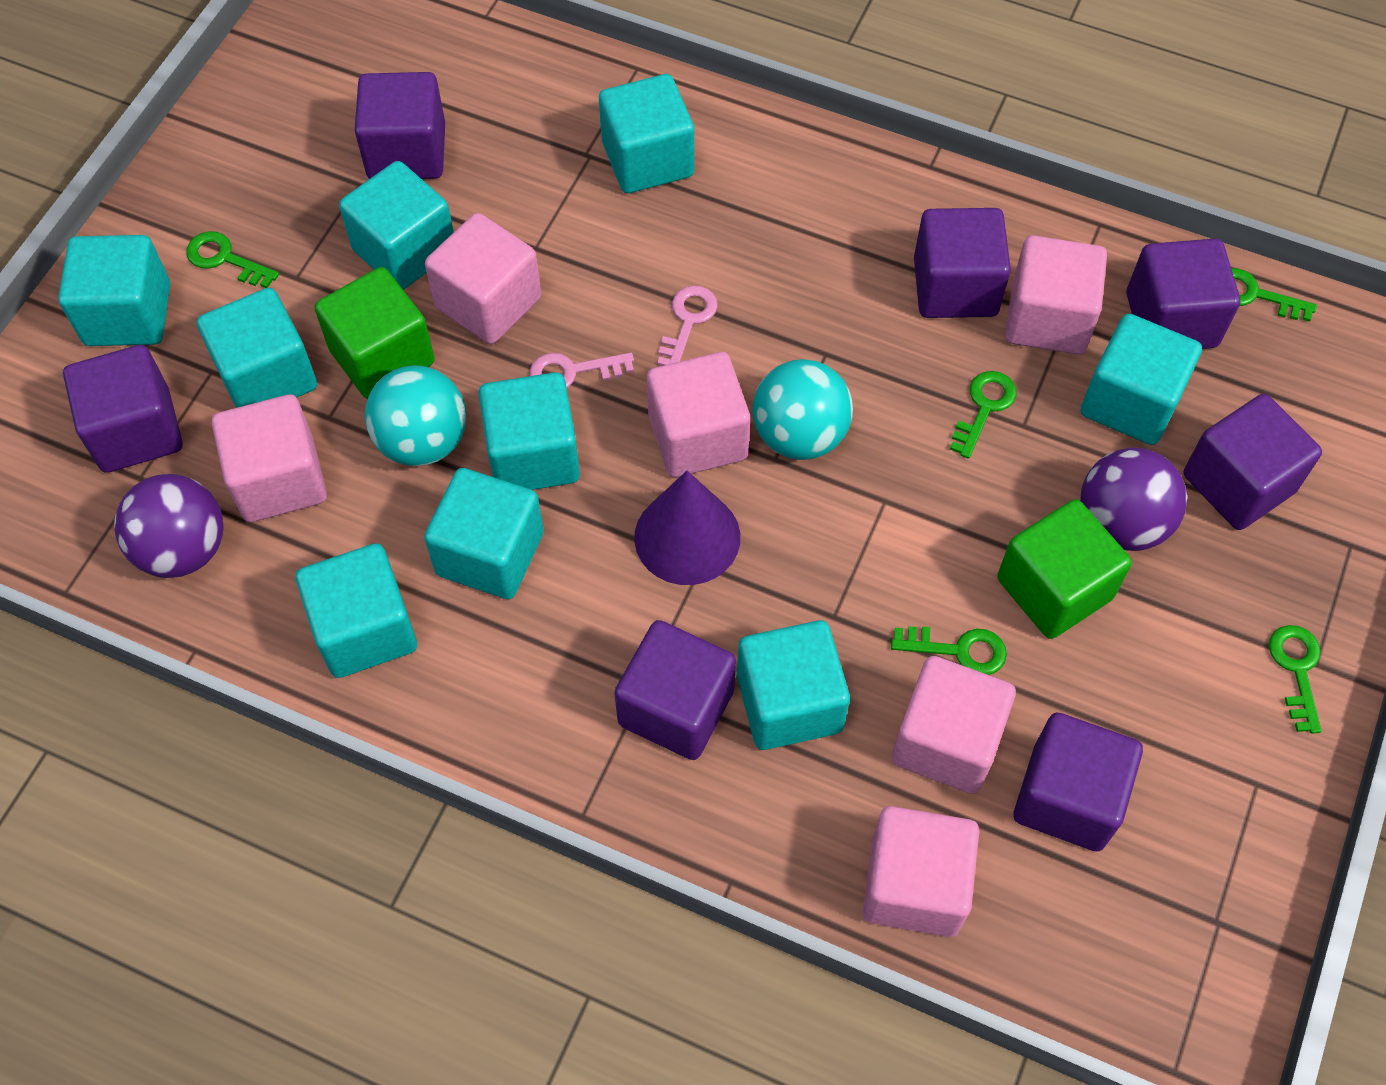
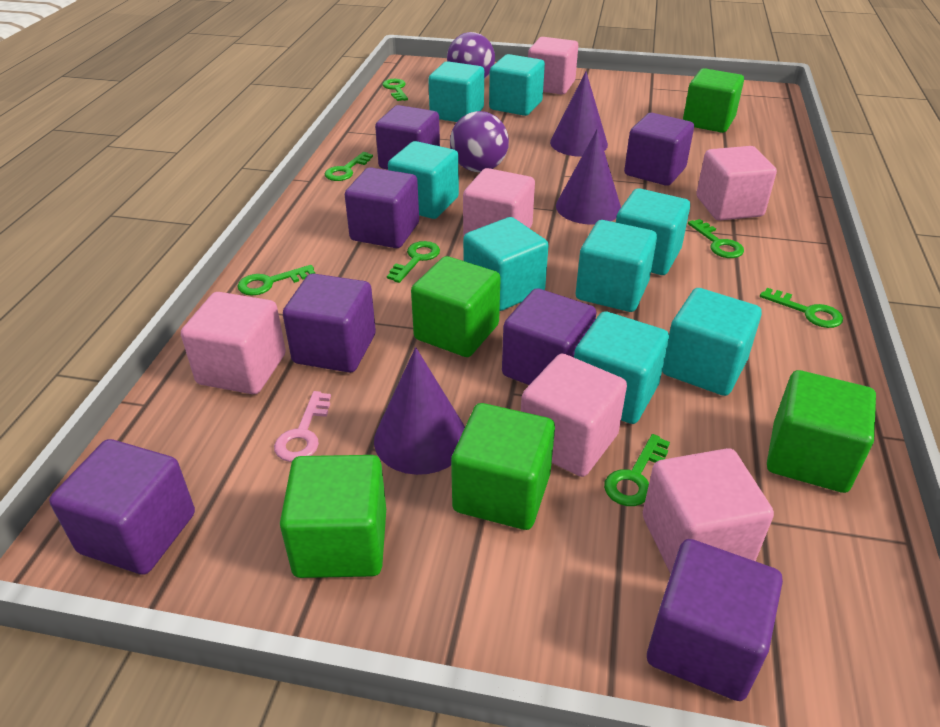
green cube: [314,267,435,399] [997,499,1132,639] = 2 -> [280,455,386,578] [411,256,501,357] [451,403,555,530] [683,68,744,133] [767,370,876,493] = 5
green key: [186,231,279,288] [891,626,1007,675] [950,371,1017,459] [1231,268,1317,322] [1269,625,1322,733] = 5 -> [237,265,315,296] [325,152,373,181] [382,79,408,101] [387,241,440,283] [604,434,670,506] [688,219,744,258] [760,288,843,328] = 7
pink key: [530,353,634,388] [657,285,718,366] = 2 -> [274,391,331,462] = 1
purple cone: [634,471,740,585] = 1 -> [374,347,465,475] [550,71,608,157] [556,129,621,225] = 3
turquoise ball: [365,365,467,466] [753,359,853,460] = 2 -> none = 0
turquoise cube: [58,235,170,346] [197,288,317,408] [296,543,417,678] [339,161,454,290] [424,468,544,599] [478,372,580,490] [599,74,694,193] [737,620,850,750] [1081,314,1202,445] = 9 -> [388,141,459,219] [428,61,484,122] [463,217,549,311] [489,54,545,116] [574,311,669,424] [576,220,657,312] [616,188,690,275] [662,288,762,396] = 8

